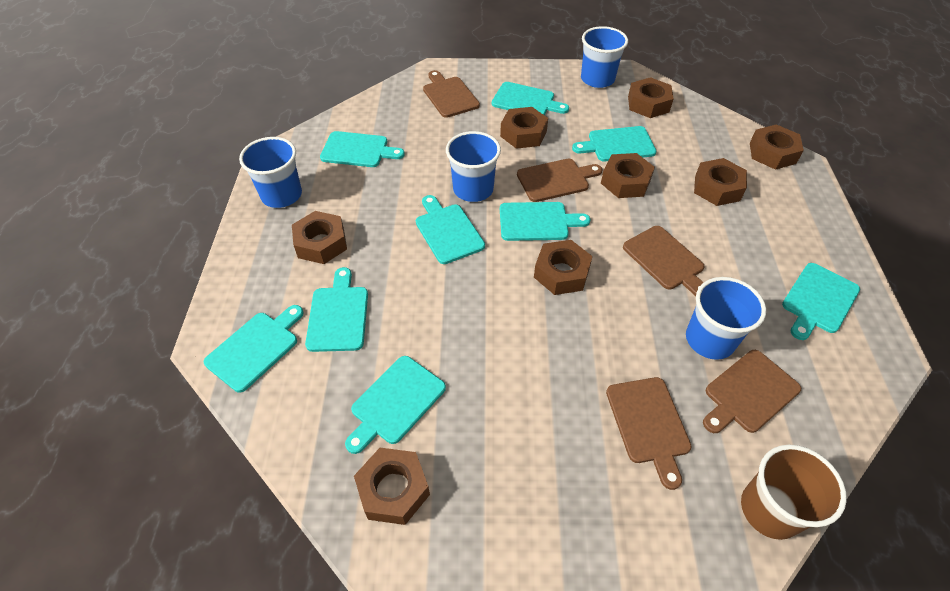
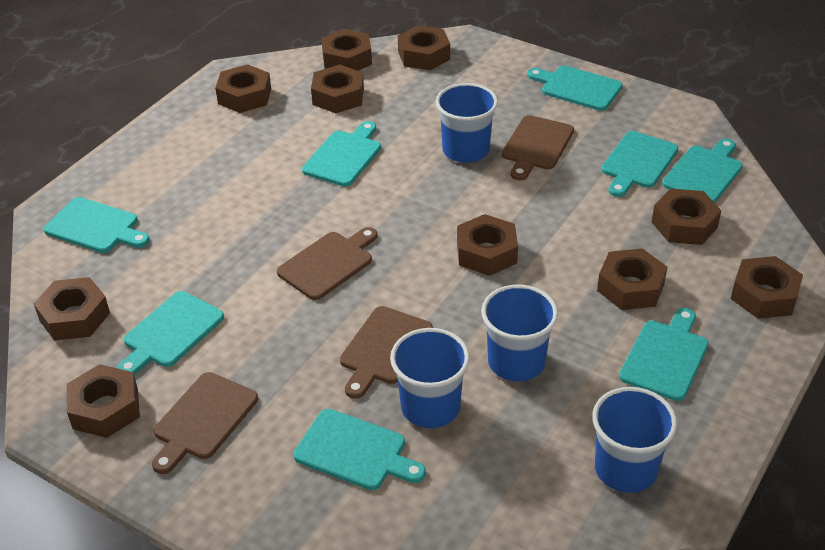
brown cup: [741,445,847,540] = 1 -> none = 0
brown cutting board: [423,70,480,118] [517,159,603,202] [606,377,692,490] [623,226,705,296] [703,350,801,433] = 5 -> [152,372,258,474] [277,227,377,300] [340,306,433,399] [502,115,574,180] = 4
brown nut: [292,211,347,264] [354,448,430,525] [500,107,548,149] [534,240,593,295] [601,153,655,198] [628,77,674,118] [694,158,747,206] [750,124,804,170] = 8 -> [34,277,110,341] [67,364,140,438] [215,64,271,113] [311,64,364,113] [321,29,372,71] [398,25,450,70] [457,214,518,276] [597,248,667,310] [652,189,721,245] [731,256,803,319] = 10
turquoise cutting board: [204,305,304,393] [305,267,368,352] [320,131,405,167] [345,356,446,454] [416,195,485,264] [492,82,569,115] [500,202,590,241] [572,126,657,161] [782,263,860,340] = 9 -> [44,197,150,253] [118,291,224,375] [293,409,426,490] [302,121,381,186] [527,66,623,111] [601,131,678,197] [619,308,708,401] [662,139,743,203] = 8

